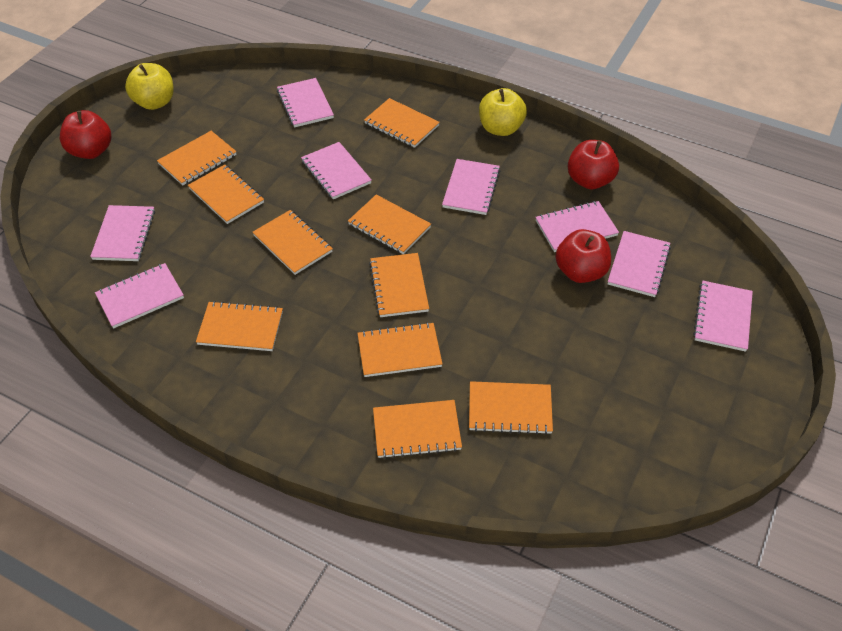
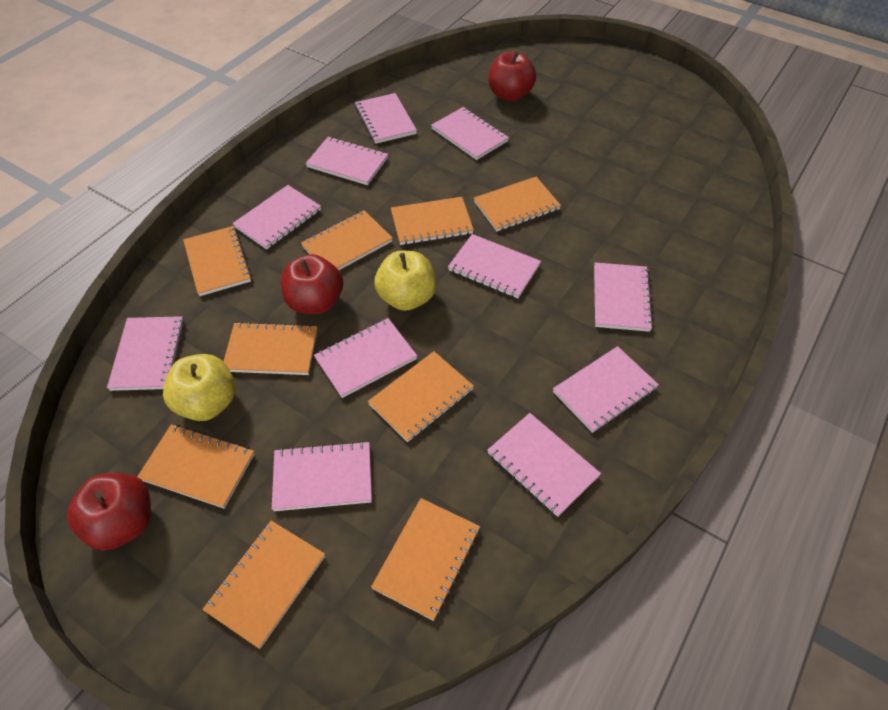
orange notebook: [157,131,237,185] [188,164,264,224] [196,301,283,351] [252,210,333,275] [348,194,431,254] [357,322,443,377] [364,98,440,148] [369,253,429,317] [373,400,462,459] [469,381,553,435] = 10 -> [137,424,254,509] [183,226,252,296] [202,521,325,649] [223,322,317,375] [301,210,393,270] [368,351,474,442] [371,498,480,621] [391,197,474,245] [474,177,561,231] = 9
pink notebook: [90,205,155,261] [95,263,184,328] [277,78,334,127] [301,142,372,199] [442,159,500,215] [535,201,619,252] [608,231,671,297] [693,281,753,352] = 8 -> [107,316,184,391] [232,185,321,250] [272,441,372,511] [306,137,388,185] [314,318,417,398] [355,93,417,144] [431,107,509,160] [448,234,541,298] [487,413,601,517] [553,346,659,433] [594,262,654,332] = 11

